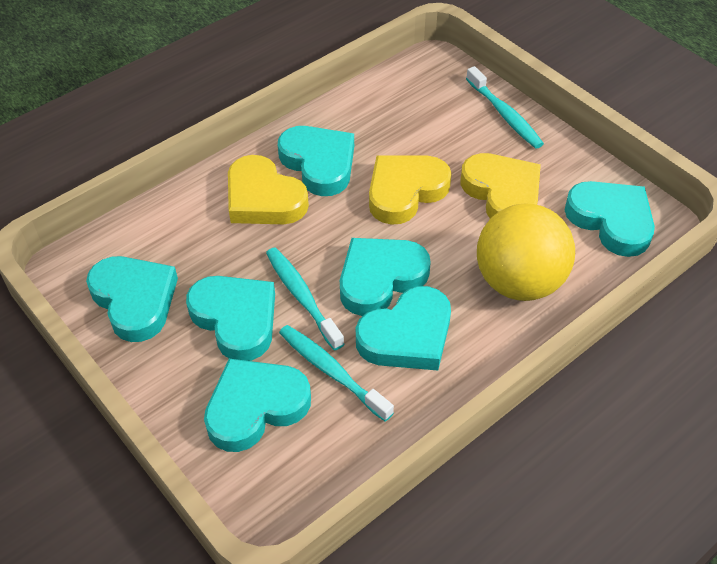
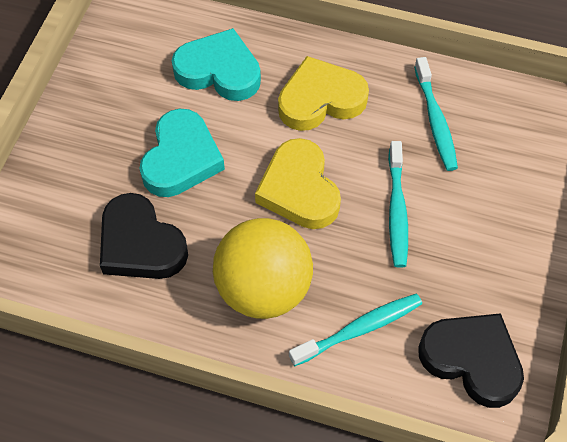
black heart: none = 0 -> [100,193,188,279] [418,313,524,408] = 2
turquoise heart: [86,256,178,342] [186,276,275,361] [204,359,311,452] [278,126,354,196] [340,238,431,316] [356,286,451,371] [565,181,655,257] = 7 -> [139,109,225,197] [172,28,261,101] = 2
yellow heart: [228,155,309,224] [369,155,451,225] [461,153,541,218] = 3 -> [255,138,341,229] [278,56,369,131] = 2

